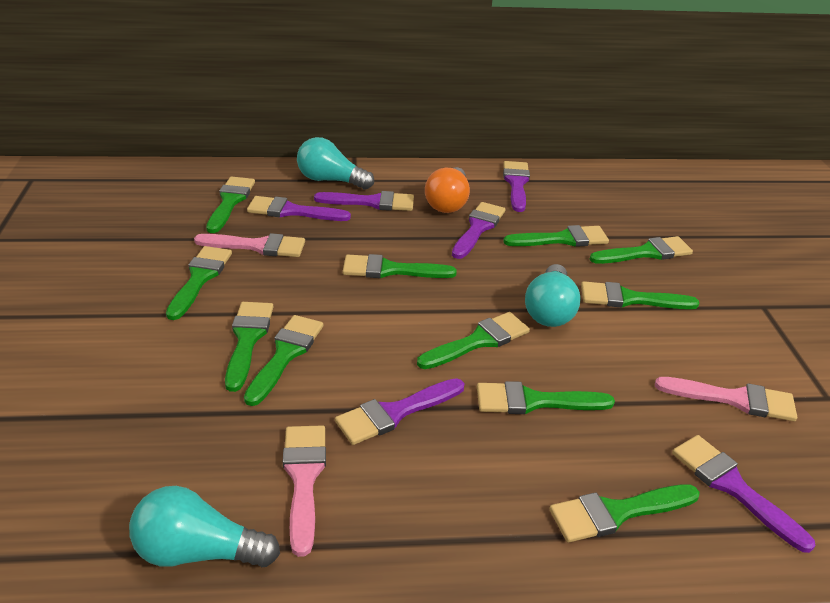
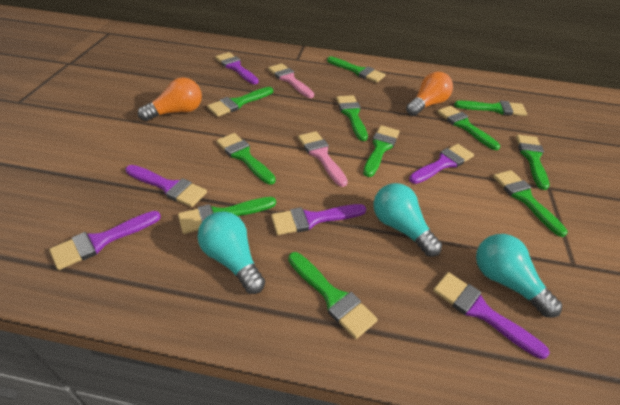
orange light bulb: [425,167,470,213] = 1 -> [138,77,202,121] [406,72,453,116] = 2
pink brush: [194,233,305,257] [283,425,326,557] [655,377,797,421] = 3 -> [268,63,314,98] [298,131,348,187] = 2

